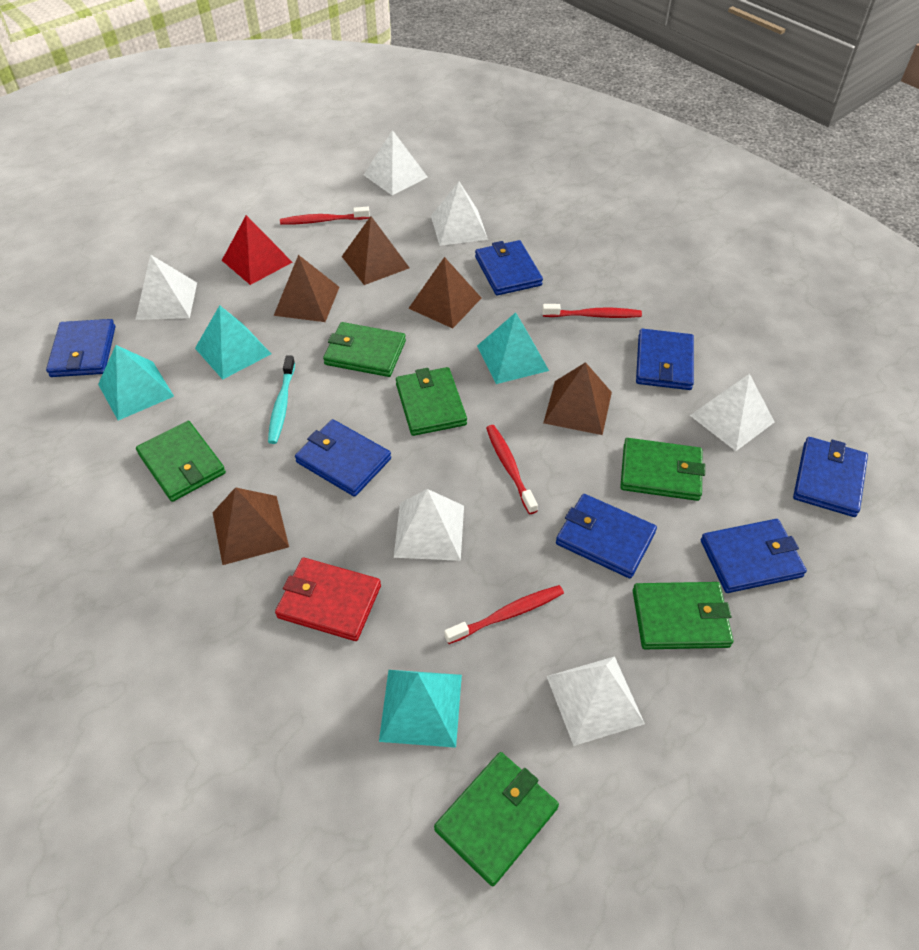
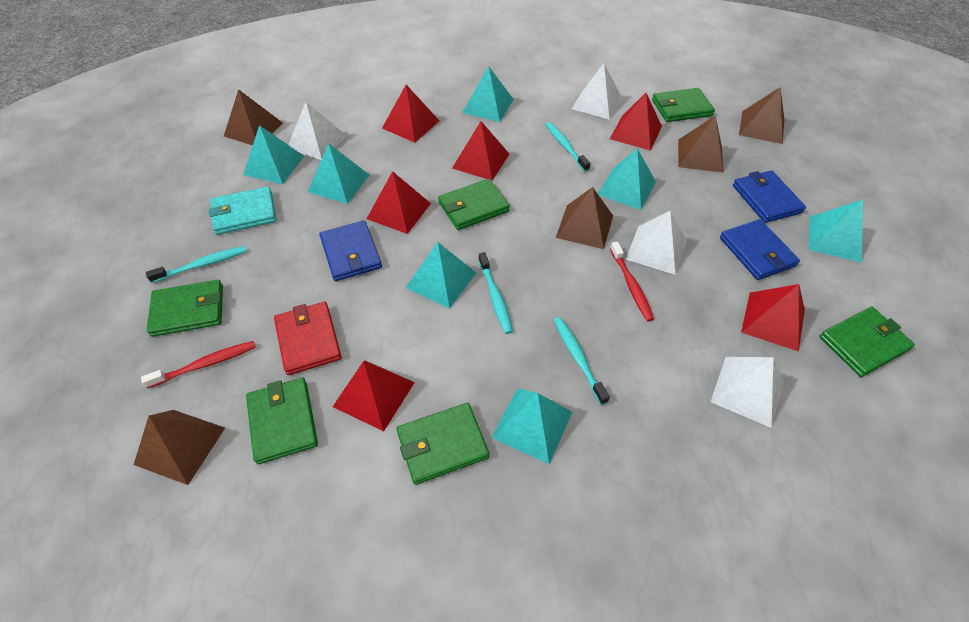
blue wallet: [46,319,115,377] [295,419,391,497] [475,240,543,295] [556,494,657,579] [636,329,694,390] [701,519,807,593] [793,437,868,517] = 7 -> [319,221,382,281] [720,219,800,280] [733,170,806,223] = 3
red pyramid: [222,215,292,285] = 1 -> [333,361,415,431] [367,171,431,234] [382,85,439,143] [452,121,509,180] [610,93,662,151] [741,284,805,351] = 6
red toothbrush: [280,207,370,225] [444,585,564,644] [486,425,538,514] [542,304,642,318] = 4 -> [141,341,256,388] [610,242,654,321] = 2
turquoise pyramid: [98,345,174,420] [195,305,271,380] [379,670,462,748] [477,312,549,384] = 4 -> [243,125,304,184] [308,143,370,204] [405,242,476,309] [462,66,514,122] [492,388,572,464] [598,148,656,210] [809,200,863,263] = 7
turquoise toothbrush: [268,356,295,444] = 1 -> [146,246,247,283] [478,252,513,334] [546,122,590,172] [554,317,610,405] = 4
turquoise wallet: none = 0 -> [209,186,276,235] = 1
white pyramid: [136,254,197,320] [364,130,427,195] [394,489,464,561] [431,182,488,246] [547,656,645,746] [690,374,775,451] = 6 -> [288,102,347,160] [571,64,622,120] [626,211,686,275] [711,357,784,428] = 4

